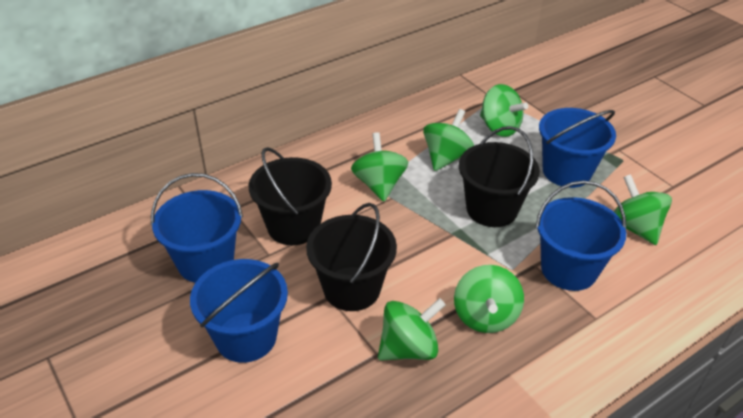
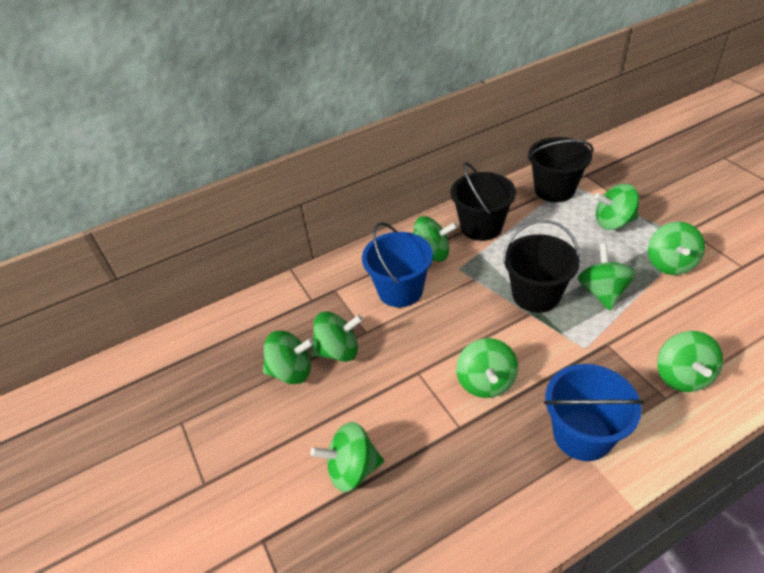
blue bucket: [151,173,243,283] [190,259,288,363] [535,180,626,291] [539,108,616,188] = 4 -> [362,222,433,307] [544,364,644,461] = 2
green spinning top: [351,132,408,202] [378,298,446,361] [423,109,474,171] [454,265,524,333] [480,84,528,137] [614,174,672,245] = 6 -> [263,331,314,384] [311,312,363,362] [311,422,384,492] [413,216,458,262] [456,338,518,398] [577,244,636,311] [594,184,639,230] [648,222,705,275] [657,331,723,392] = 9

